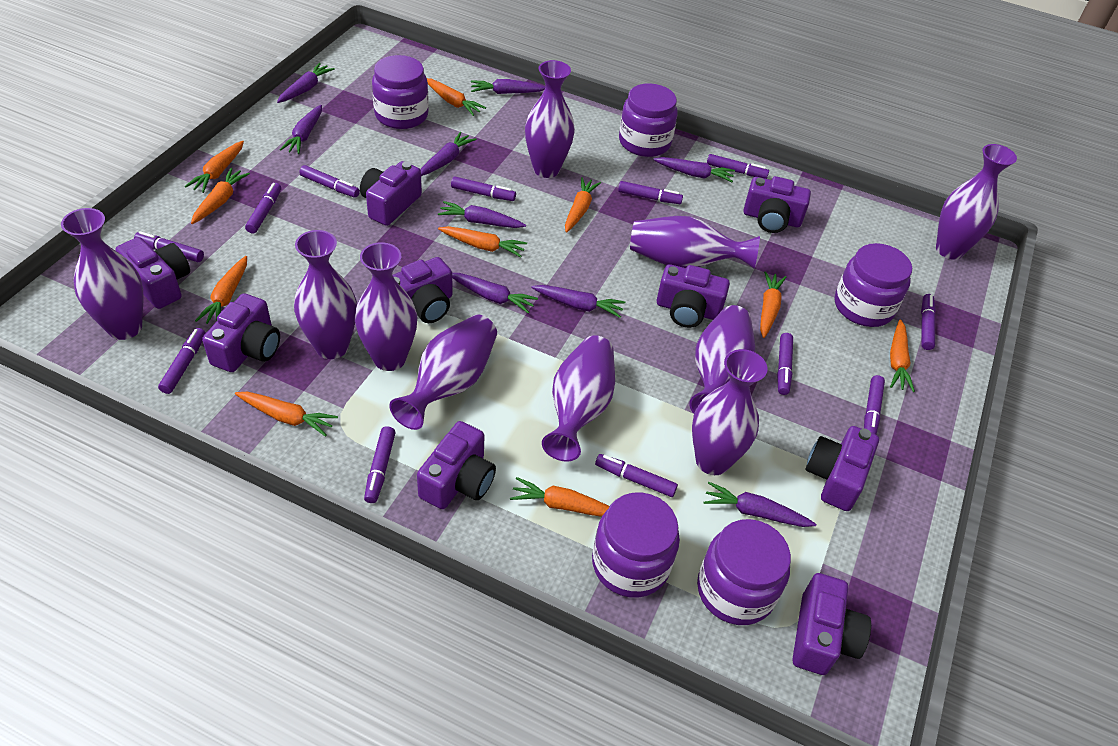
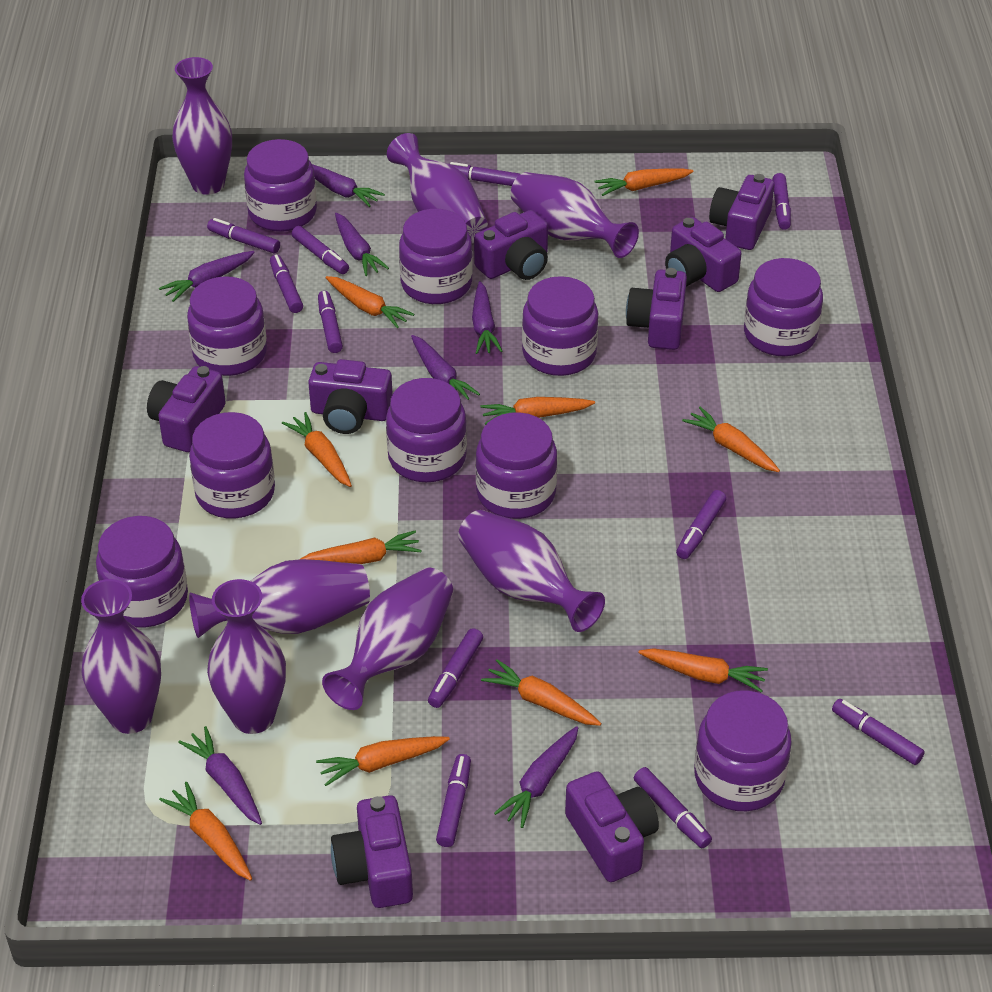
purple camera: [116,237,190,309] [202,293,280,372] [360,161,422,226] [393,257,453,323] [417,421,496,509] [657,264,730,328] [743,176,811,233] [793,573,871,675] [806,426,879,511] = 9 -> [147,366,226,452] [308,359,393,434] [331,795,413,908] [474,210,548,280] [565,771,659,882] [626,268,687,350] [665,217,742,292] [709,174,774,250] = 8
purple carrot: [277,63,335,103] [280,105,322,154] [421,132,476,176] [438,201,526,228] [452,273,538,314] [471,79,545,94] [531,285,625,318] [653,157,735,182] [704,482,816,527] = 9 -> [159,251,255,302] [178,726,262,825] [312,164,385,207] [335,213,389,276] [411,335,480,400] [472,281,503,354] [494,726,578,828] = 7
purple jar: [372,55,429,129] [592,492,680,598] [619,83,678,157] [697,519,791,625] [835,243,912,327] = 5 -> [96,516,188,627] [187,276,267,376] [189,412,275,518] [244,139,317,232] [386,378,467,482] [399,209,473,304] [476,412,557,519] [522,276,598,376] [694,690,792,811] [744,258,823,356] = 10
purple marker: [134,231,204,262] [158,328,206,394] [245,183,281,234] [299,165,360,198] [364,426,396,503] [451,177,516,201] [595,454,678,497] [618,181,683,204] [707,154,769,179] [777,333,793,395] [864,375,885,434] [921,294,936,350] = 12 -> [207,218,280,253] [270,255,303,313] [292,226,349,274] [318,291,343,353] [428,628,483,708] [436,754,471,847] [450,162,520,186] [634,767,712,848] [676,490,726,559] [772,173,791,230] [832,699,925,765] = 11
purple vase: [61,208,143,340] [294,230,357,359] [355,242,417,371] [389,315,497,430] [525,60,575,178] [542,335,615,462] [630,216,760,269] [689,305,755,413] [692,349,768,475] [936,144,1017,260] = 10 -> [81,579,161,734] [172,57,232,195] [189,559,370,638] [207,579,286,734] [322,568,453,710] [387,133,488,243] [458,510,605,632] [511,172,639,258] = 8

